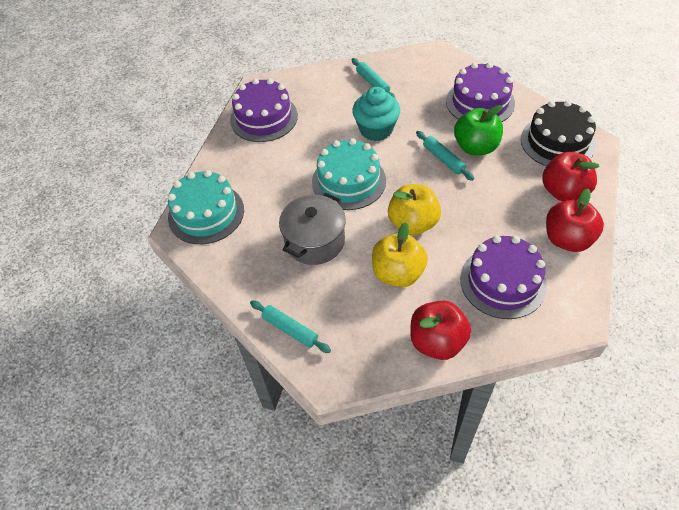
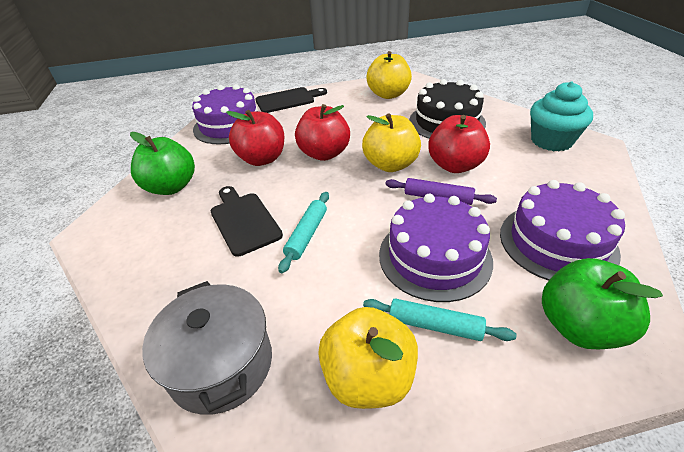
black cutting board: none = 0 -> [211,186,283,257] [255,87,327,113] = 2
green apple: [454,105,503,155] = 1 -> [130,132,195,195] [542,258,663,349] = 2
purple rolling pin: none = 0 -> [385,178,497,205] = 1
turquoise cake: [168,170,244,244] [312,138,386,210] = 2 -> none = 0
turquoise rolling pin: [250,300,331,353] [352,58,396,99] [416,131,474,181] = 3 -> [278,192,329,273] [363,298,517,341] = 2
yellow apple: [372,222,428,287] [388,184,441,235] = 2 -> [318,307,418,409] [362,113,421,172] [366,51,412,99] = 3

